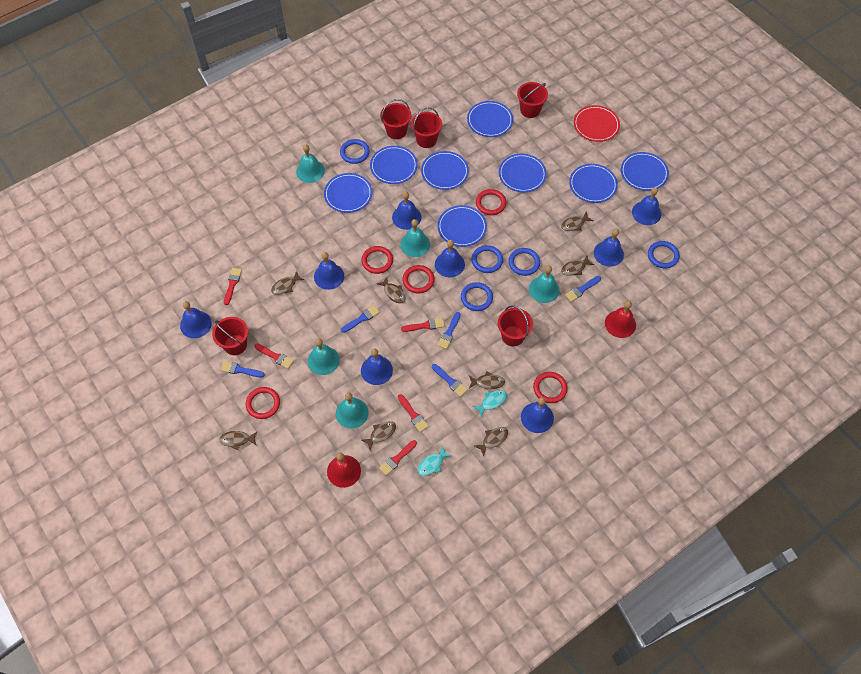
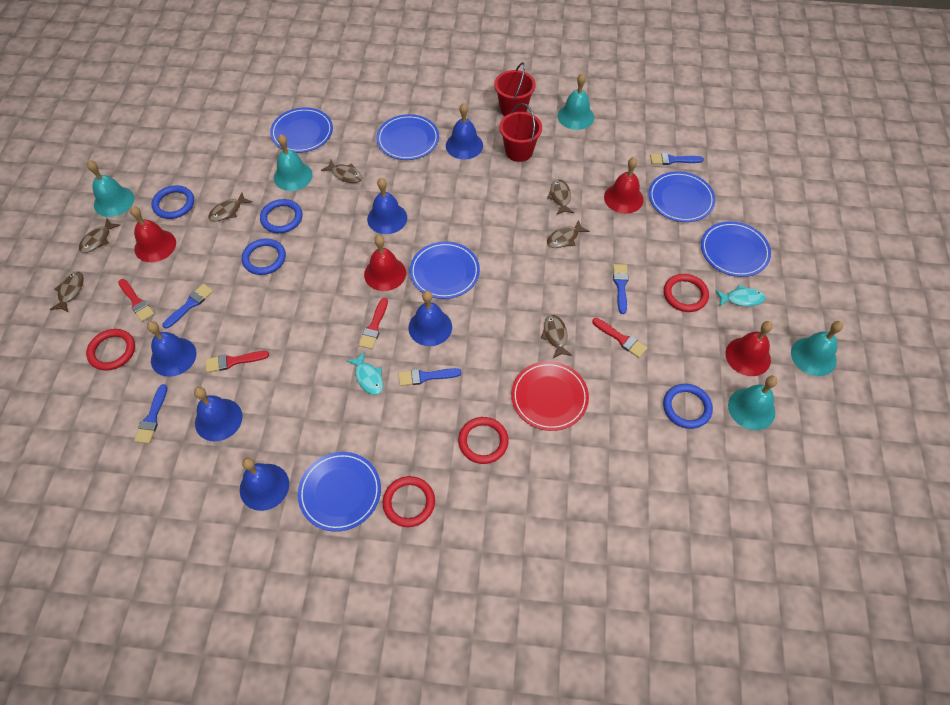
blue bell: [180,301,212,338] [314,252,344,290] [361,349,393,385] [392,192,421,230] [435,240,465,278] [521,397,554,433] [594,229,624,267] [632,187,661,225] = 8 -> [147,321,196,377] [194,387,242,441] [240,458,289,511] [367,178,407,234] [408,291,452,346] [446,103,483,159] = 6
blue plate: [324,173,372,213] [370,146,418,184] [421,151,469,190] [437,205,487,247] [467,101,513,137] [499,154,547,192] [569,164,618,203] [621,152,669,191] = 8 -> [270,107,333,153] [298,452,381,532] [376,114,439,160] [410,241,480,299] [649,171,715,222] [701,221,771,277] = 6
blue ring: [340,139,370,164] [461,282,493,311] [471,245,503,273] [509,248,540,276] [648,241,680,268] = 5 -> [152,185,194,219] [242,238,286,275] [260,199,302,233] [663,384,713,429] = 4
brown fish: [219,431,257,451] [271,271,304,295] [362,421,396,450] [377,277,405,303] [469,371,505,389] [474,427,508,457] [561,212,593,231] [561,256,594,276] = 8 -> [50,272,84,313] [79,218,120,253] [208,192,252,221] [321,160,363,183] [541,315,572,358] [547,180,574,215] [547,220,590,248] = 7
red bell: [327,453,361,488] [605,301,636,338] = 2 -> [130,206,176,262] [364,235,406,291] [604,157,644,214] [725,321,773,376] = 4
red brush: [224,268,242,305] [254,344,294,369] [379,440,417,476] [398,394,429,432] [401,318,445,332] = 5 -> [118,279,154,322] [205,351,269,373] [359,298,388,349] [592,318,647,358] = 4
red bucket: [212,317,248,355] [380,99,411,139] [411,107,442,148] [498,305,533,346] [517,82,548,118] = 5 -> [494,62,536,116] [499,103,542,162] = 2
red ring: [246,387,280,419] [361,246,393,274] [403,265,435,293] [476,189,506,215] [533,372,568,403] = 5 -> [86,329,135,371] [383,476,435,527] [458,417,509,464] [664,274,709,312] = 4

